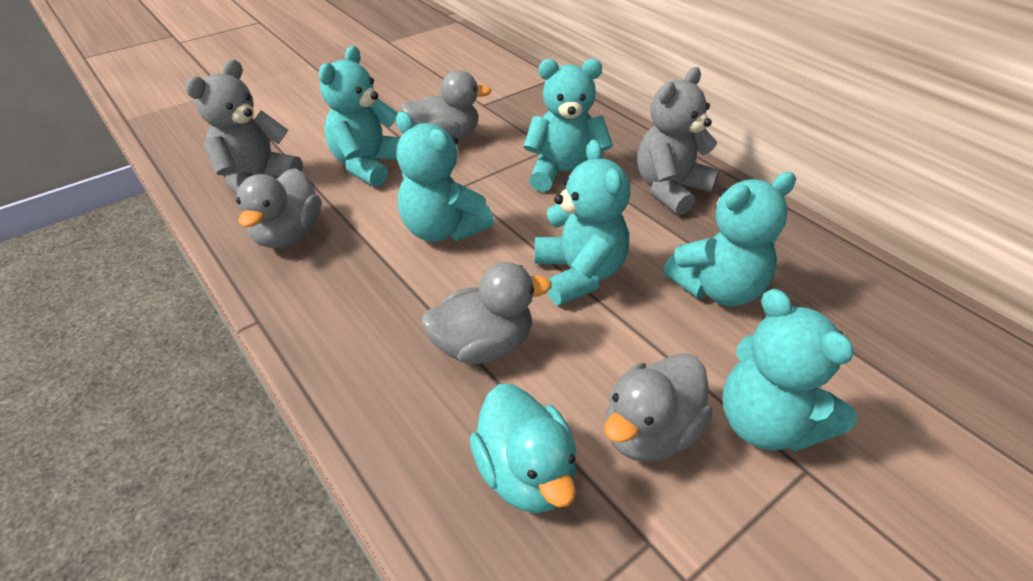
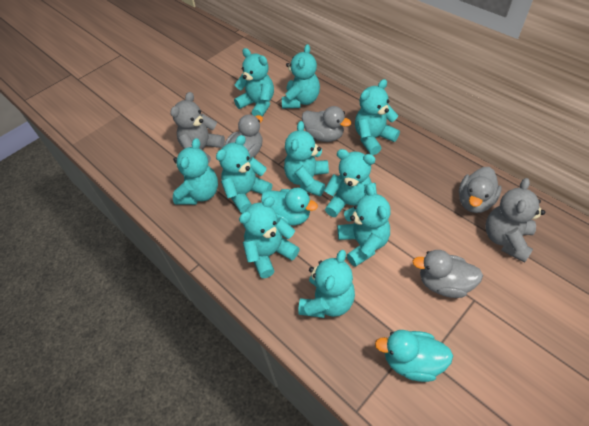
turquoise duck: [470,384,577,513] = 1 -> [261,188,318,226] [375,330,453,382] = 2
turquoise teddy bear: [319,46,401,187] [396,112,494,242] [523,59,613,192] [535,140,631,305] [663,172,796,306] [722,289,857,451] = 6 -> [173,138,218,205] [216,135,272,213] [234,48,274,117] [239,197,300,278] [282,44,320,108] [284,121,329,196] [298,250,355,318] [324,149,377,217] [338,184,391,267] [355,79,400,155] = 10

